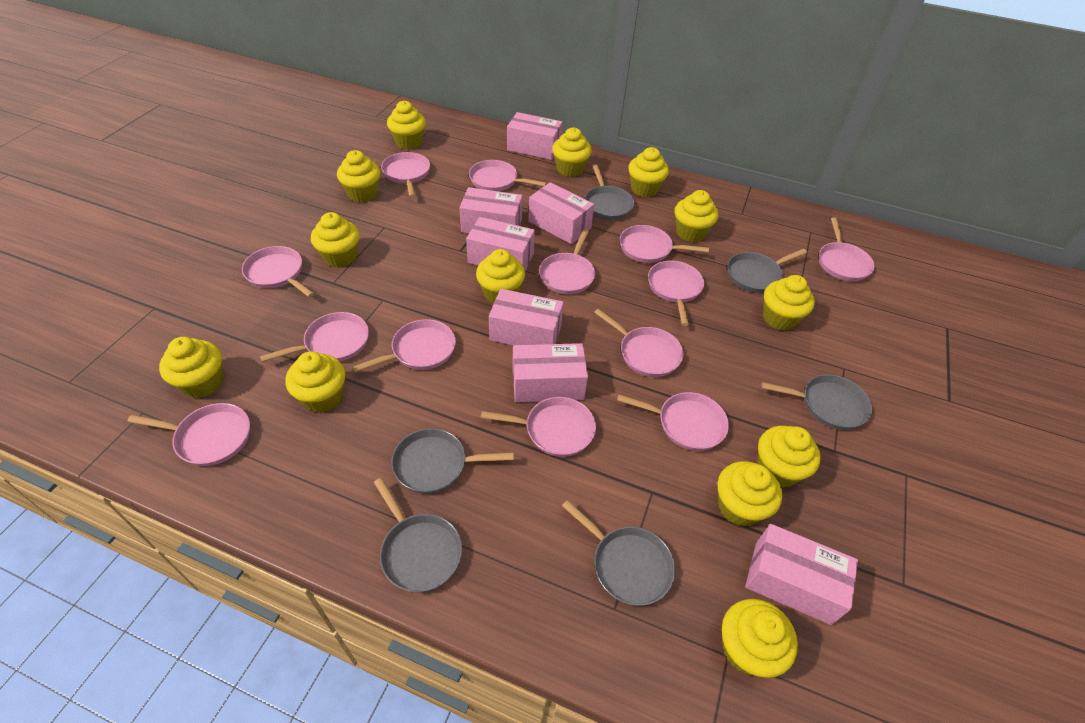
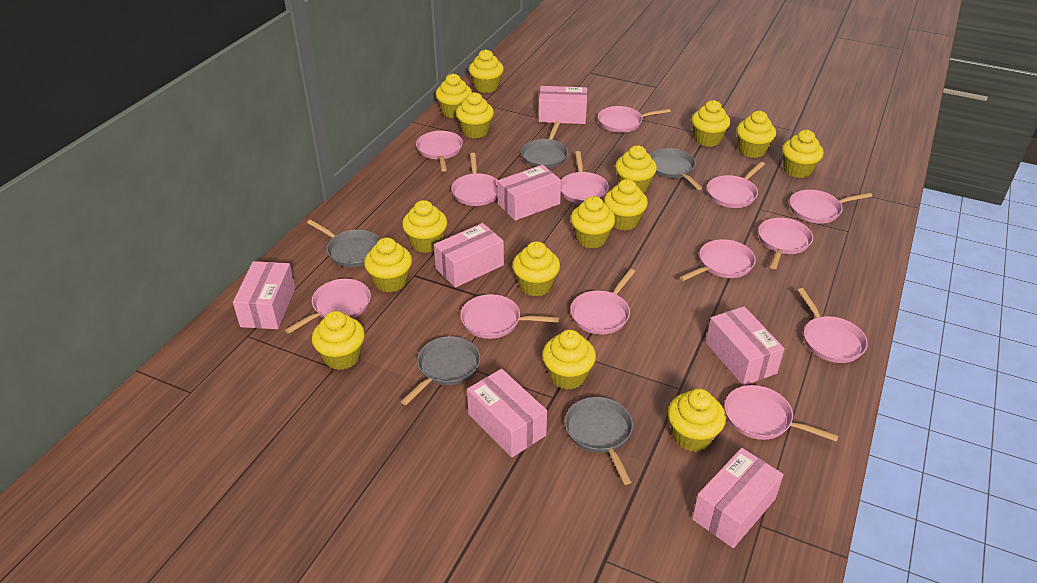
grey pan: [374,478,462,592] [391,428,514,494] [562,500,675,606] [585,164,634,220] [727,249,807,293] [762,374,872,430] = 6 -> [307,220,380,267] [401,336,480,405] [521,121,568,168] [565,397,633,485] [649,148,702,190] = 5
yellow cupcake: [159,337,223,398] [285,351,345,413] [311,212,359,268] [337,150,380,202] [387,100,426,150] [476,249,525,304] [552,127,592,177] [628,147,669,197] [675,190,718,242] [718,461,782,527] [722,599,798,678] [757,426,821,488] [763,275,815,331] = 13 -> [312,311,365,370] [364,238,412,292] [402,200,447,253] [436,74,472,119] [456,92,494,138] [469,49,504,93] [512,241,560,297] [542,330,596,389] [571,196,615,248] [604,179,648,231] [615,145,657,193] [668,389,726,452] [692,100,730,147] [736,111,776,158] [782,130,823,178] = 15

